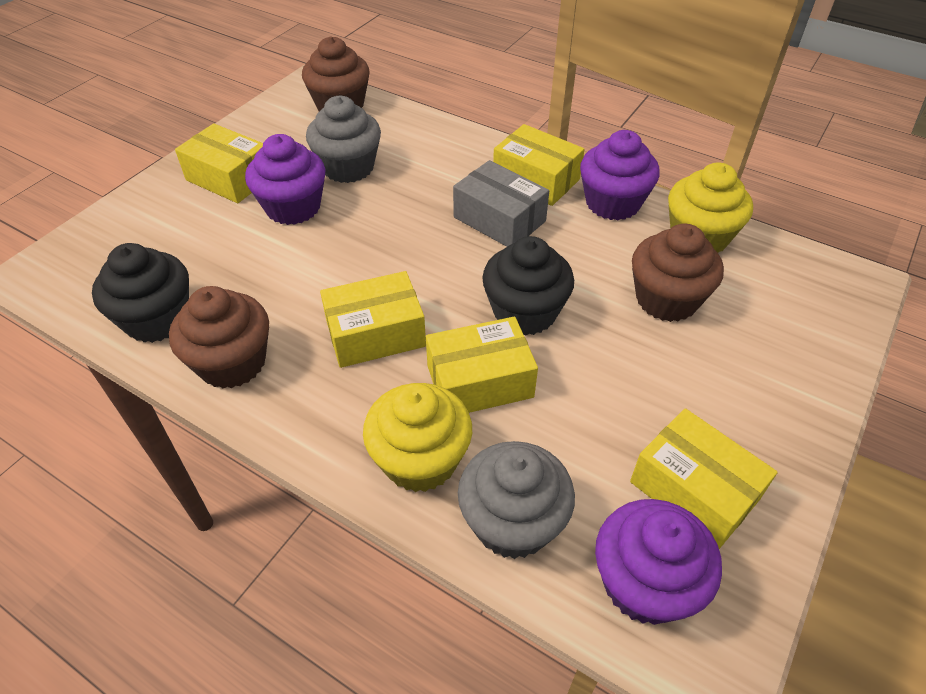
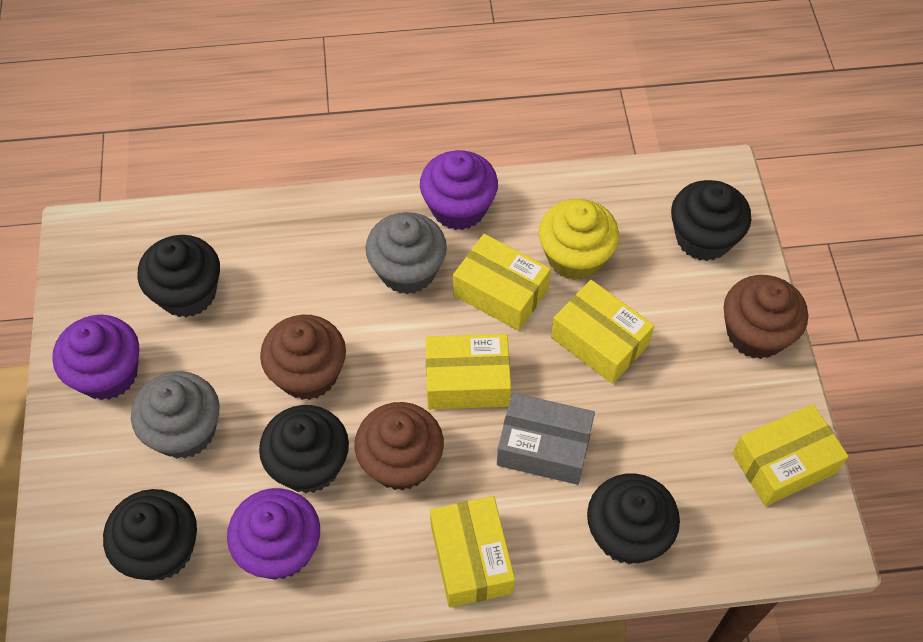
black cupcake: [92,243,189,343] [482,236,574,336] = 2 -> [103,489,197,581] [138,235,220,317] [259,405,349,493] [587,473,680,564] [671,180,751,261] = 5
yellow cupcake: [363,383,472,492] [668,162,753,253] = 2 -> [539,199,619,280] = 1

